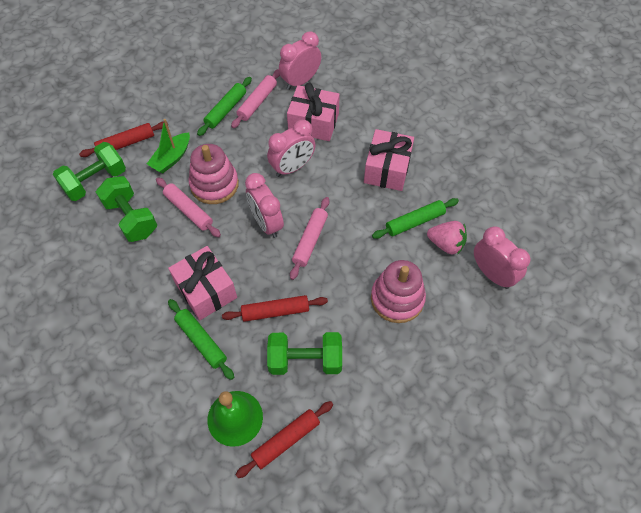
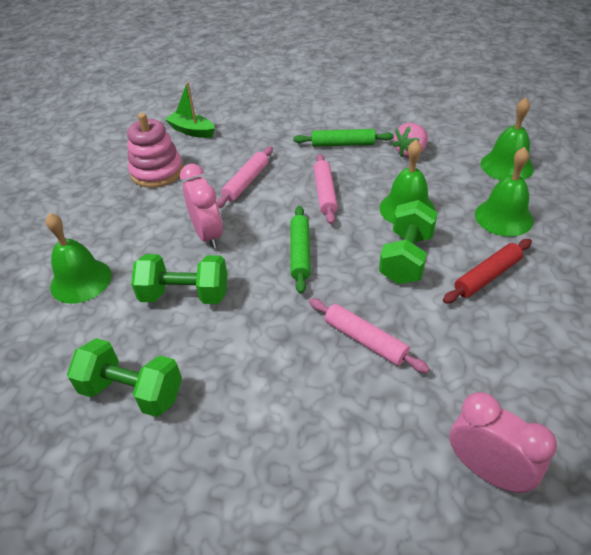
green bell: [208,391,263,447] = 1 -> [46,213,111,304] [380,140,435,224] [475,147,534,237] [481,98,534,180] = 4
green rolling pin: [168,299,234,380] [197,77,252,136] [372,198,459,239] = 3 -> [290,206,311,294] [293,129,394,147] = 2
pink clock: [245,173,284,238] [267,120,315,177] [279,31,321,90] [474,226,530,289] = 4 -> [180,164,223,249] [449,392,557,493] = 2
pink gift: [168,246,237,320] [287,82,340,141] [364,129,414,191] = 3 -> none = 0
pink stacking toy: [189,144,239,204] [371,260,426,323] = 2 -> [127,113,183,188] = 1
red rolling pin: [79,121,168,157] [222,295,328,322] [236,401,333,478] = 3 -> [443,239,532,304] = 1

